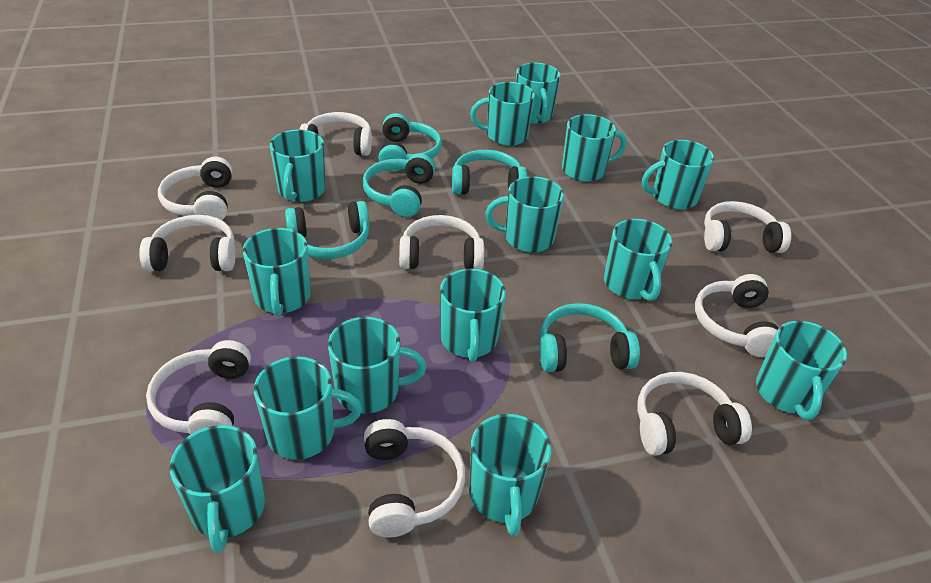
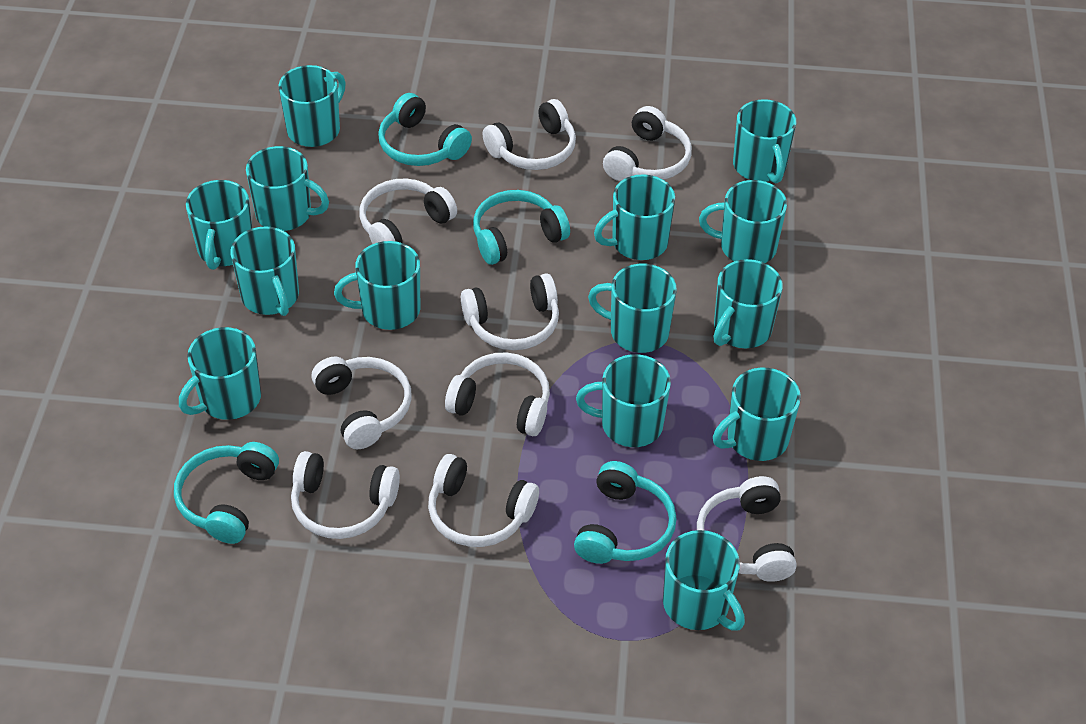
turquoise headphones: [285,201,369,259] [362,153,435,217] [378,113,442,172] [452,150,527,195] [540,303,640,372] = 5 -> [174,442,279,544] [378,93,472,166] [473,190,570,265] [574,461,677,564] = 4

